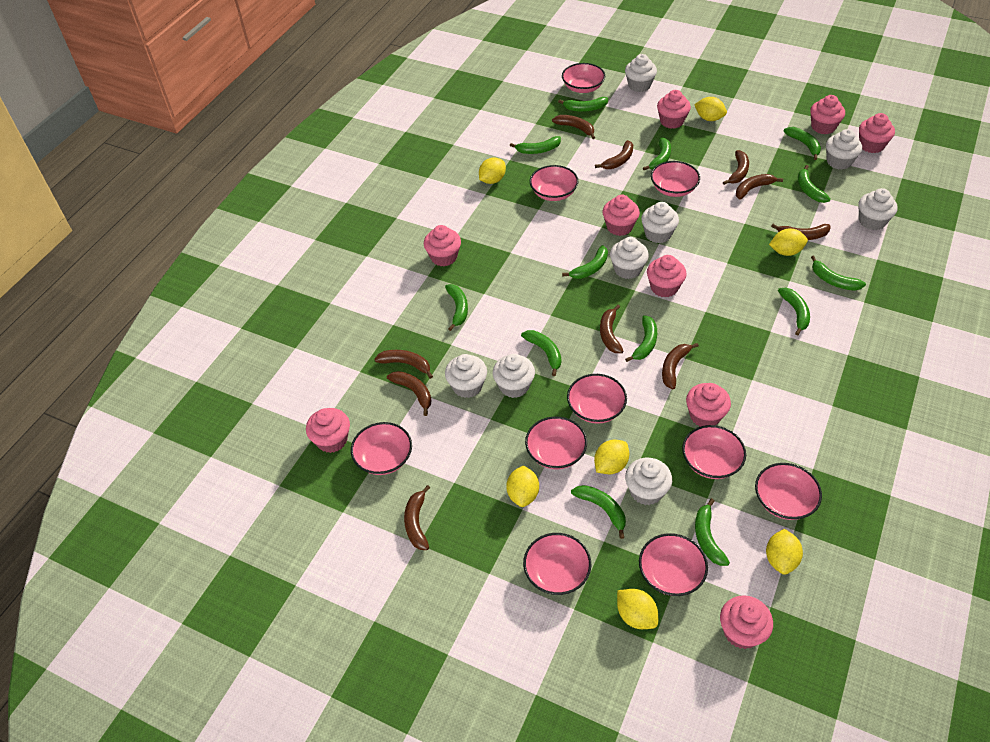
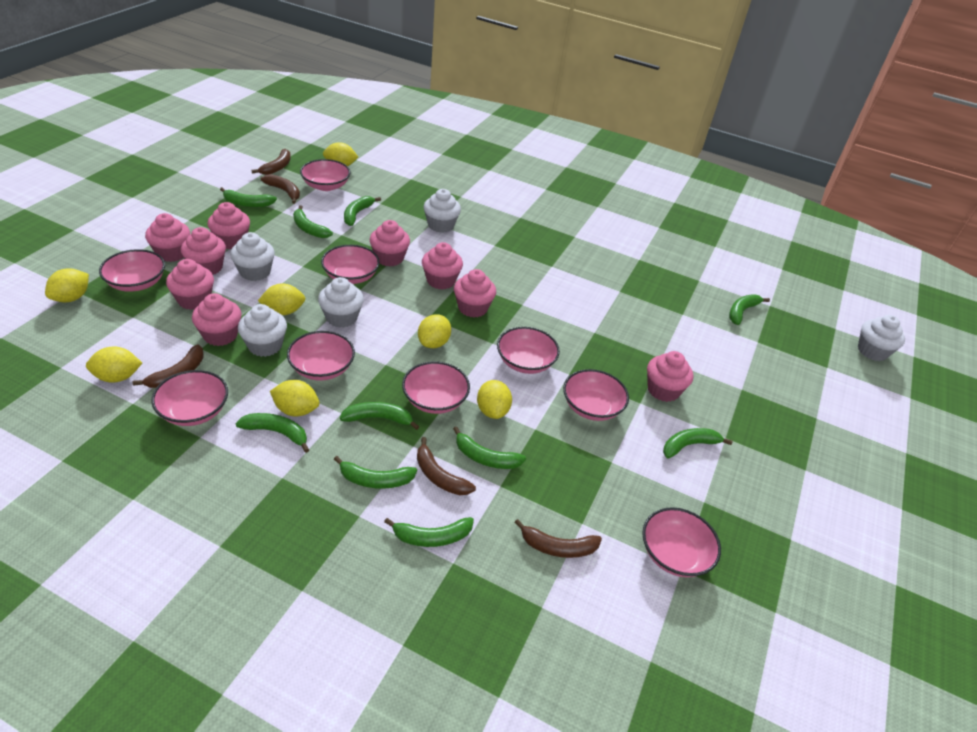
brown banana: [374,350,433,379] [387,371,432,416] [404,485,430,550] [552,115,595,139] [595,140,633,169] [600,305,623,353] [662,343,699,389] [723,150,749,185] [736,174,783,200] [771,224,830,240] = 10 -> [133,345,204,388] [251,149,291,175] [261,174,300,204] [417,437,476,495] [514,519,602,558] = 5
green banana: [445,284,468,331] [510,136,561,154] [521,330,561,376] [558,97,608,112] [562,245,608,279] [571,485,626,539] [625,315,657,362] [643,137,671,170] [695,498,730,566] [778,288,810,336] [783,127,821,160] [798,165,831,203] [811,256,866,291] = 13 -> [220,187,277,207] [236,413,309,453] [293,205,333,238] [334,456,417,489] [340,402,419,430] [344,196,381,226] [384,517,474,547] [453,426,526,469] [663,428,733,459] [729,294,770,325] = 10
pink bowl: [351,422,412,475] [523,533,591,595] [525,416,587,470] [530,165,578,201] [562,63,605,93] [567,374,627,424] [639,533,708,596] [651,161,700,197] [682,425,746,479] [755,463,822,520] = 10 -> [99,249,165,292] [151,370,228,426] [287,331,355,381] [300,159,350,191] [321,245,380,284] [402,362,470,414] [497,327,560,374] [563,369,629,421] [642,507,721,577] = 9
white cupcake: [445,354,487,398] [493,354,535,398] [610,237,649,279] [625,54,657,92] [625,458,672,505] [641,202,679,243] [826,129,862,170] [859,188,898,230] = 8 -> [230,232,275,281] [238,304,287,357] [318,277,364,328] [423,189,461,233] [858,315,905,361] = 5

